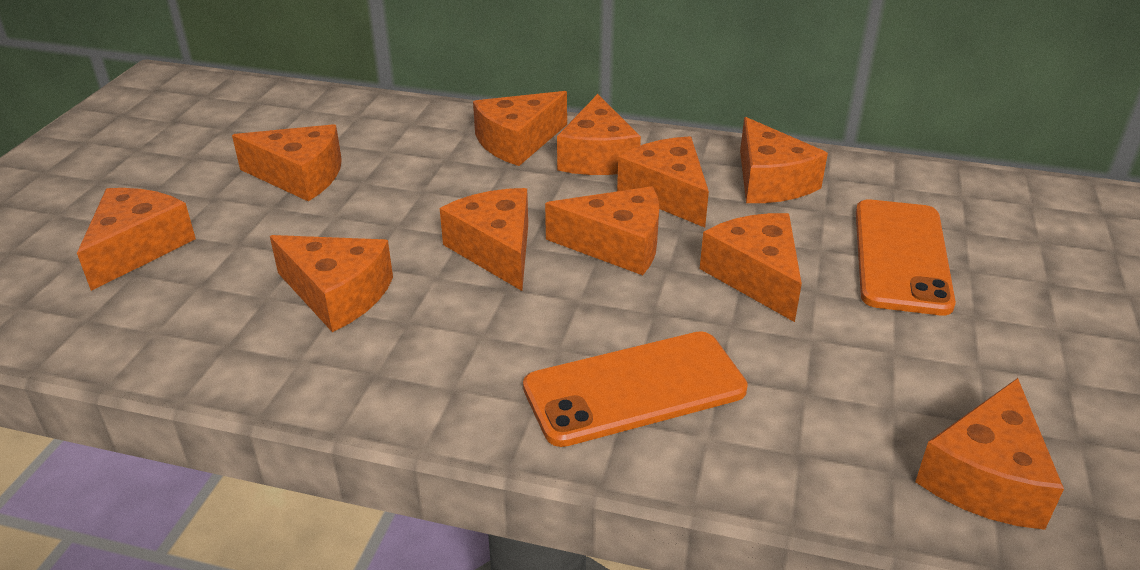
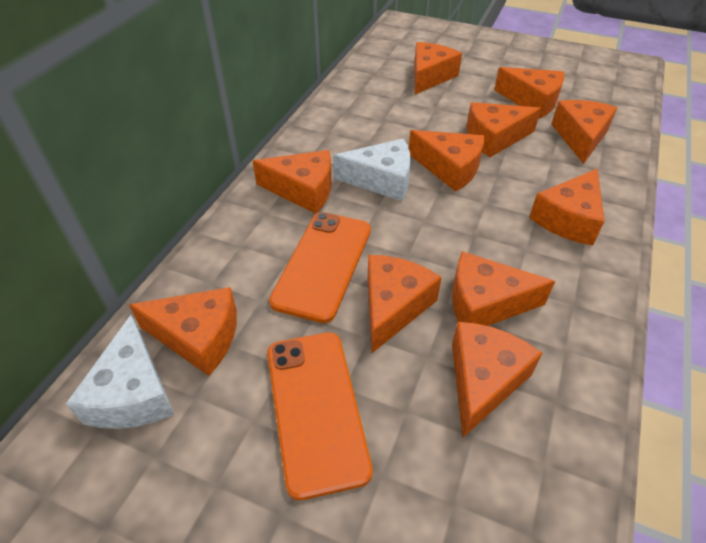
white cheese: none = 0 -> [66,315,174,429] [333,139,411,201] = 2

